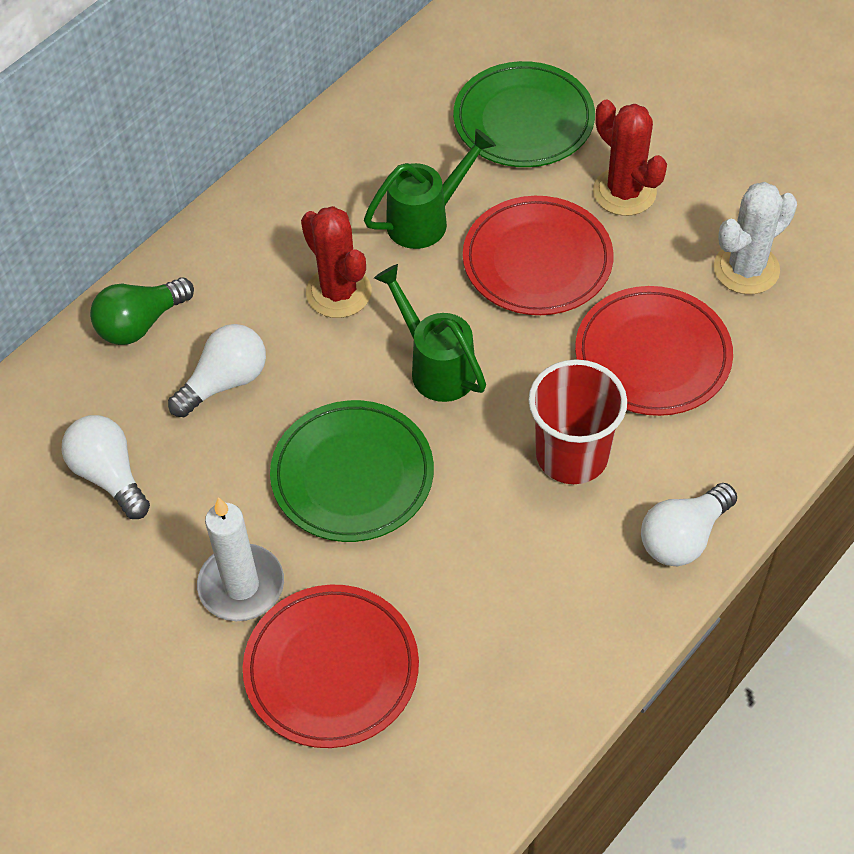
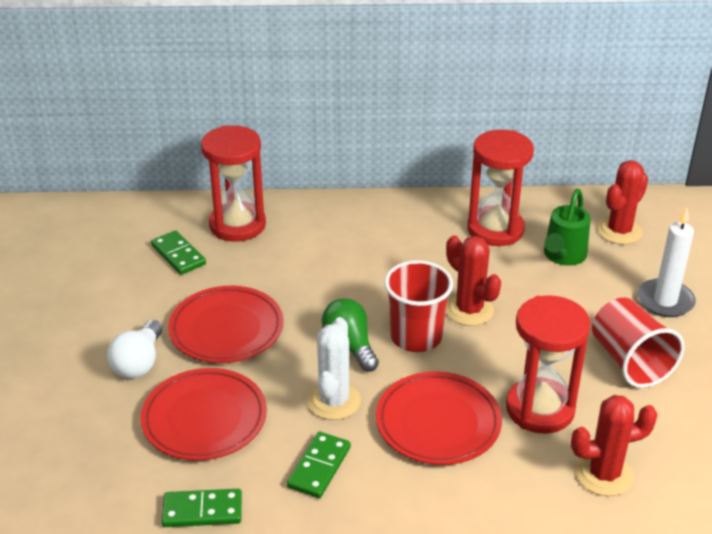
green domino: none = 0 -> [151,230,206,275] [162,489,242,527] [287,431,351,498] = 3
green plate: [270,400,434,542] [453,61,595,167] = 2 -> none = 0
green watering can: [364,129,496,249] [374,264,486,402] = 2 -> [544,189,591,266] = 1
red cactus: [301,206,372,318] [593,100,667,216] = 2 -> [446,235,501,326] [571,395,658,496] [597,160,648,244] = 3
red cup: [528,359,627,484] = 1 -> [384,260,453,352] [592,298,685,388] = 2
red hourglass: none = 0 -> [201,126,266,242] [467,130,534,246] [506,295,591,433] = 3
white light bulb: [62,415,150,519] [168,324,266,417] [641,483,737,566] = 3 -> [107,320,162,378] = 1

